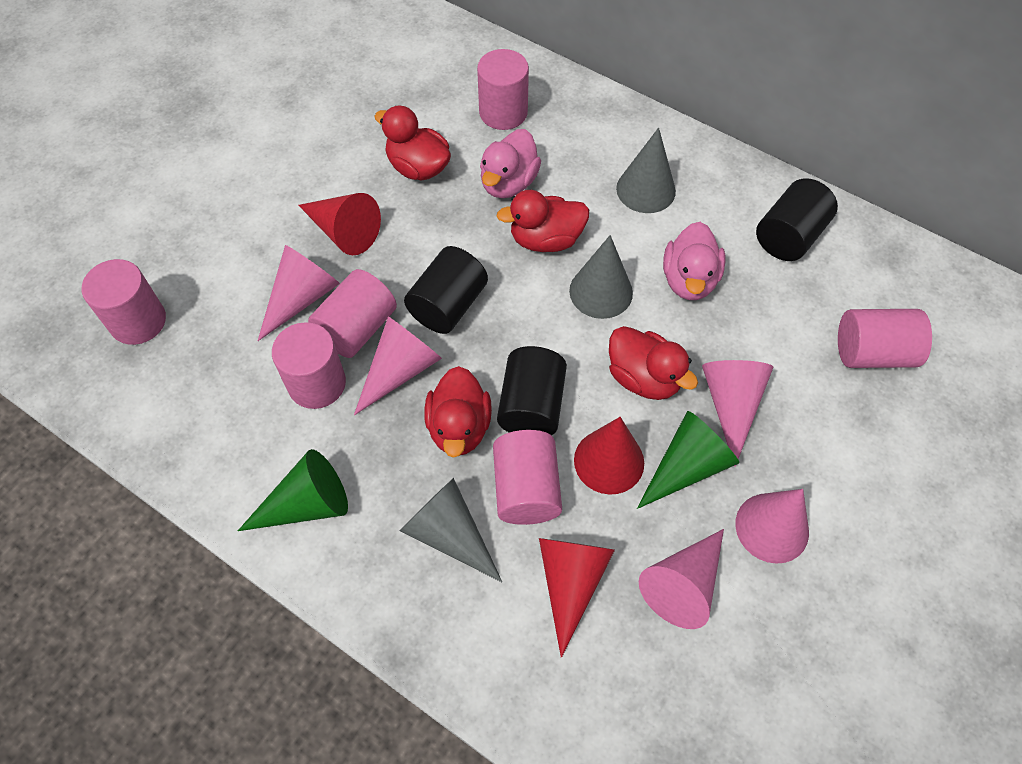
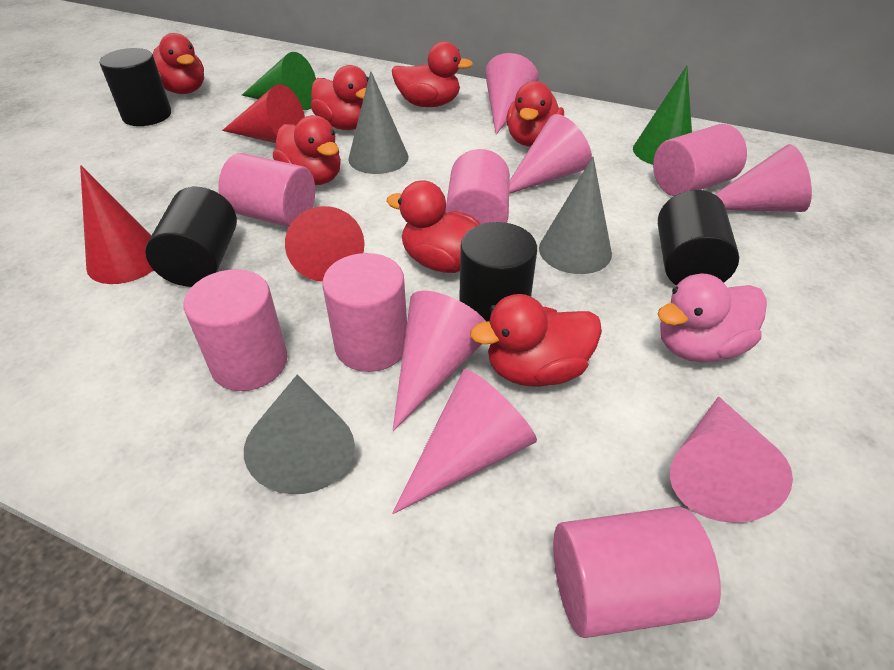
black cylinder: [404,246,488,334] [497,346,567,435] [756,178,838,261] = 3 -> [100,48,171,126] [145,187,237,287] [459,222,537,321] [658,190,739,285] = 4
pink cone: [258,245,340,341] [354,317,442,415] [639,529,724,629] [702,360,773,467] [735,489,809,564] = 5 -> [392,369,537,514] [393,291,486,431] [485,53,539,134] [509,114,592,194] [670,396,793,523] [715,144,812,212] = 6
pink duck: [480,129,541,198] [663,222,726,300] = 2 -> [657,274,767,362] = 1
red duck: [374,106,451,180] [424,366,492,458] [496,190,589,252] [609,326,698,400] = 4 -> [153,33,204,94] [273,115,341,185] [311,65,369,130] [386,180,481,273] [392,41,473,107] [470,294,602,387] [506,81,564,147] = 7

